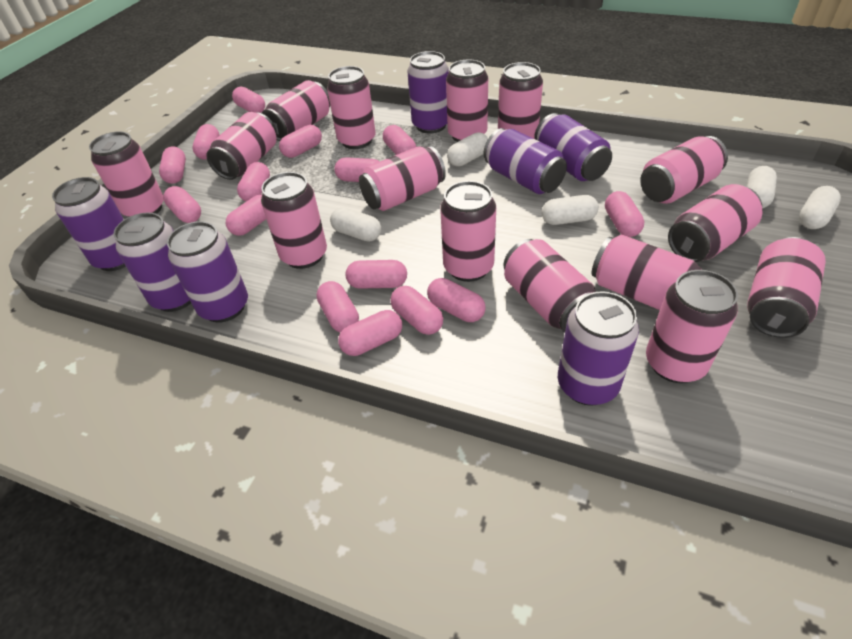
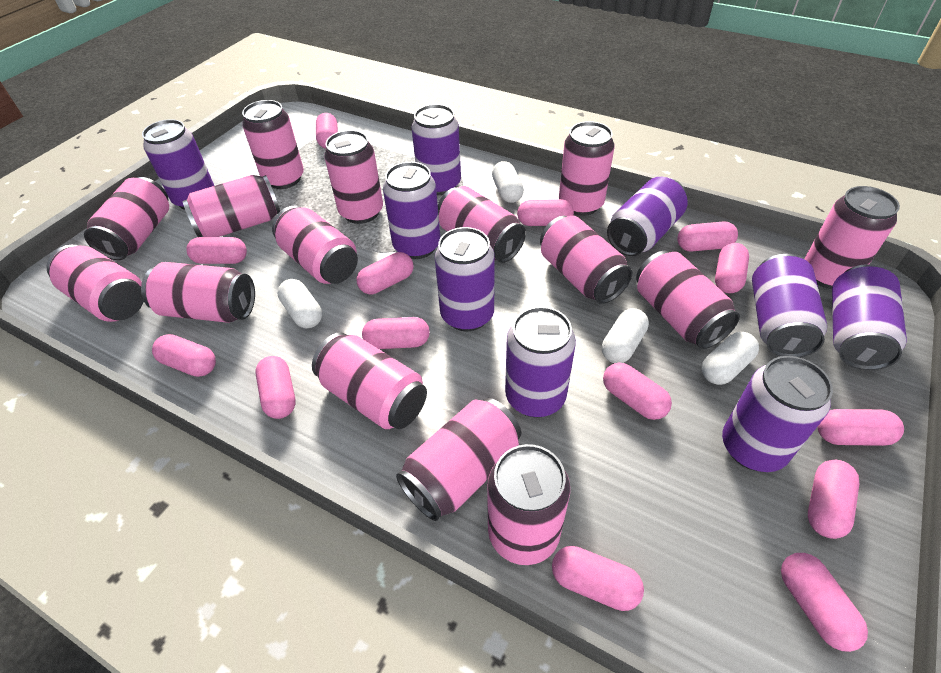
pink capsule: [159,146,186,184] [163,186,201,223] [192,124,219,160] [226,195,266,236] [232,87,265,113] [237,162,270,201] [279,125,322,158] [316,281,359,333] [334,157,380,182] [338,310,402,356] [346,260,407,289] [383,125,416,155] [390,286,443,335] [427,278,486,322] [605,191,644,237] = 15 -> [152,334,216,377] [186,237,247,264] [255,356,296,419] [316,113,338,149] [356,252,414,294] [362,317,430,349] [517,199,574,226] [552,546,644,611] [603,363,672,420] [677,221,738,252] [715,243,749,293] [781,553,868,652] [808,460,859,539] [817,409,904,446] = 14
purple can: [52,177,126,271] [113,212,191,312] [167,221,248,323] [407,51,449,134] [484,128,567,194] [534,113,612,181] [558,291,639,406] = 7 -> [142,119,214,210] [383,162,440,259] [411,104,461,195] [435,227,495,331] [505,306,576,418] [607,177,688,256] [722,356,833,472] [752,254,827,358] [832,264,907,370] = 9
white capsule: [330,207,381,242] [447,132,488,167] [541,195,599,225] [747,166,777,208] [799,186,841,229] = 5 -> [278,279,322,329] [492,161,524,203] [602,308,649,363] [702,332,759,385] = 4

